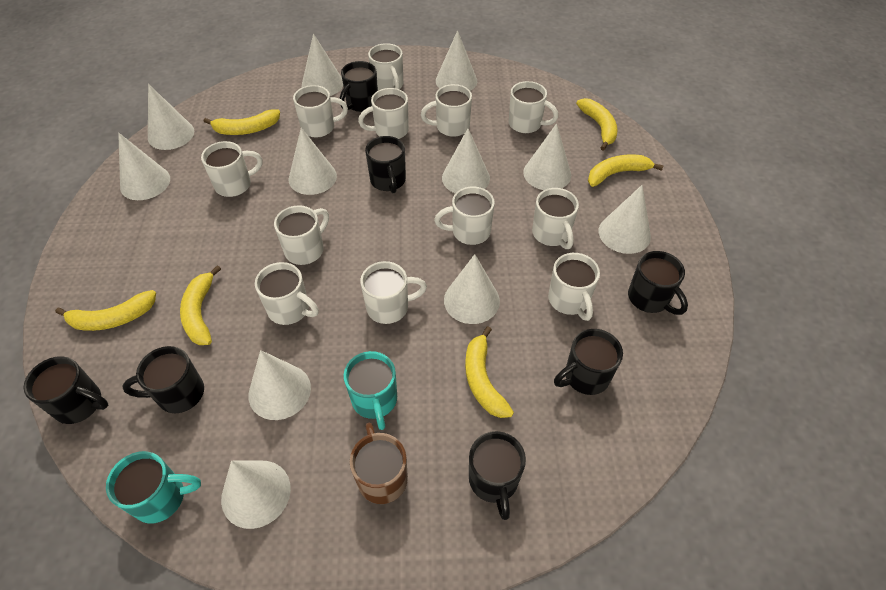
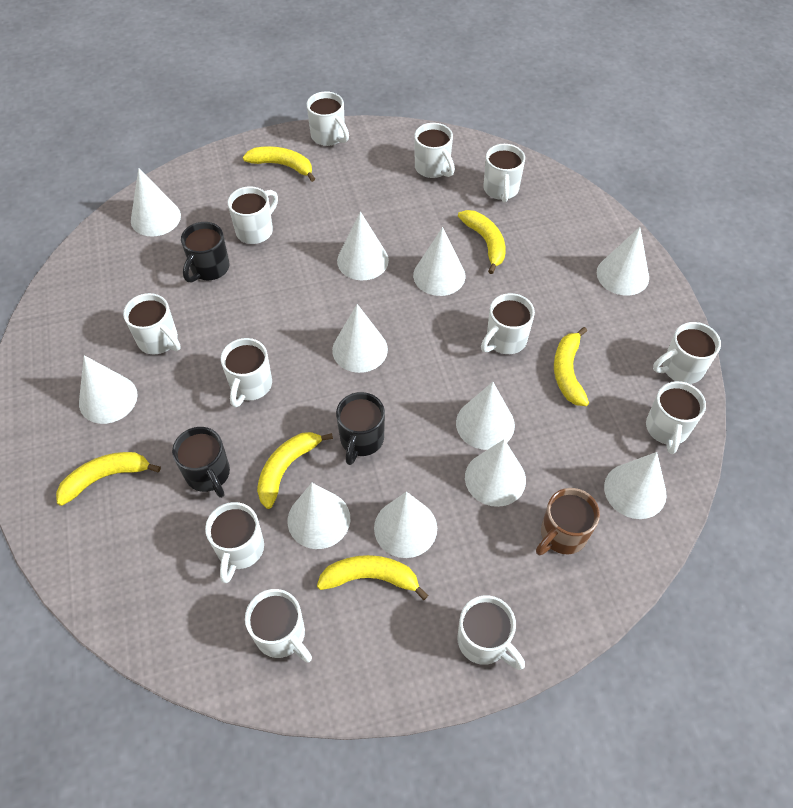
black mug: [24,356,108,424] [122,346,204,413] [340,61,378,112] [365,136,406,193] [469,431,526,520] [554,329,623,395] [628,251,688,315] = 7 -> [172,427,230,498] [181,222,229,283] [336,392,385,465] = 3
turquoise mug: [106,451,201,524] [343,351,397,430] = 2 -> none = 0

